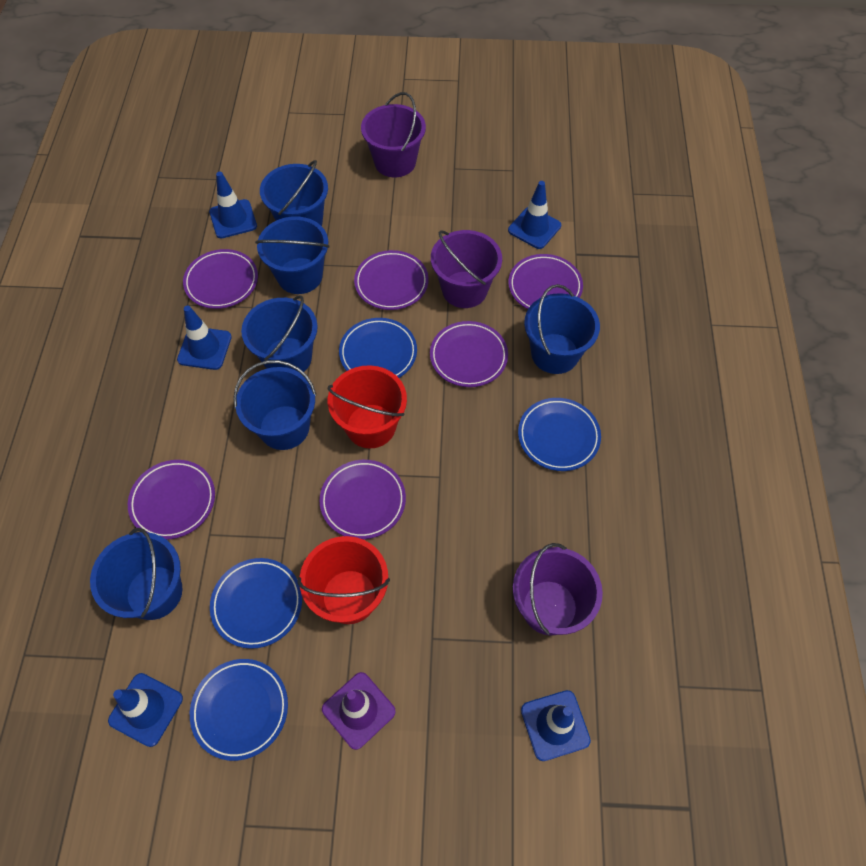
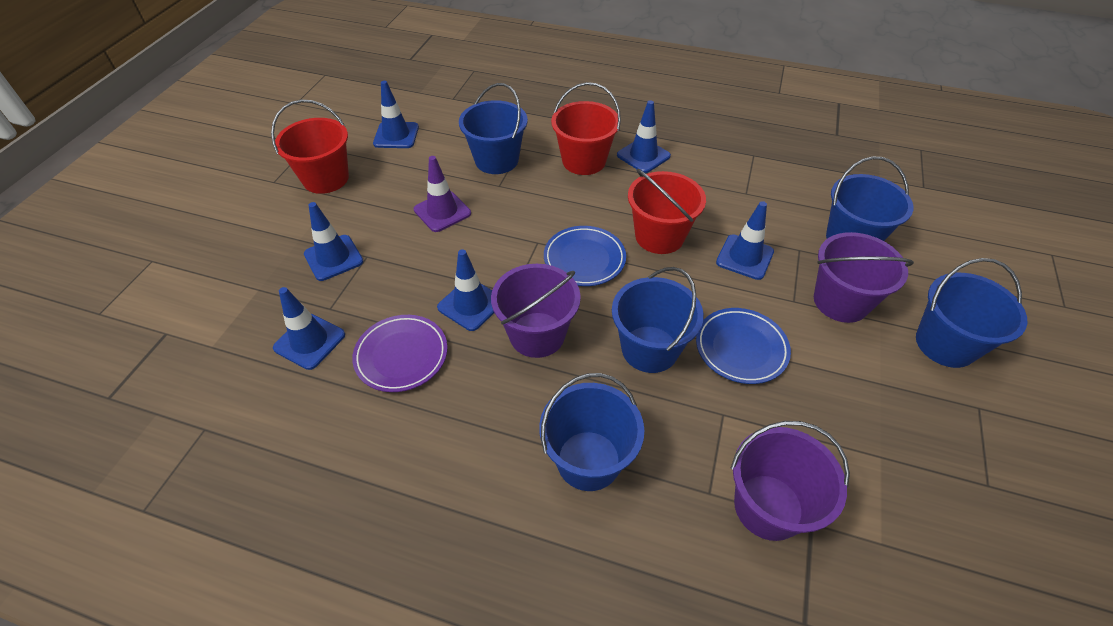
blue bucket: [90,528,183,620] [233,360,316,450] [241,295,318,372] [255,216,329,294] [260,160,328,226] [524,284,600,374] = 6 -> [459,83,528,174] [539,373,645,491] [612,267,704,373] [826,156,913,241] [916,258,1027,368] = 5
blue plate: [190,659,288,761] [210,558,302,649] [339,318,417,378] [518,398,601,471] = 4 -> [544,226,626,286] [696,308,791,384] = 2
blue traffic cone: [108,673,183,747] [177,305,232,370] [209,172,257,238] [508,181,561,249] [521,690,591,761] = 5 -> [273,287,345,370] [304,202,363,281] [373,81,419,148] [437,249,494,331] [617,100,671,173] [716,201,774,280] = 6
purple plate: [128,460,215,540] [183,249,258,309] [319,460,406,539] [354,250,429,310] [430,321,508,387] [508,254,583,309] = 6 -> [352,315,448,392] = 1
red bucket: [298,536,390,624] [328,365,407,449] = 2 -> [271,99,349,194] [551,82,621,175] [628,169,706,254] = 3

